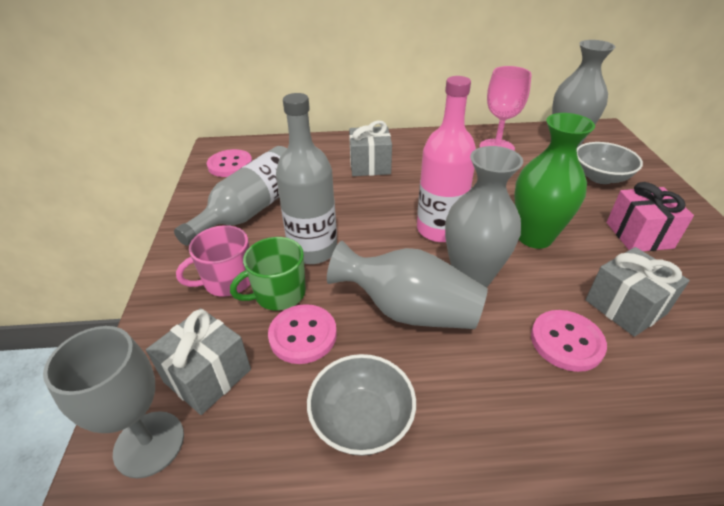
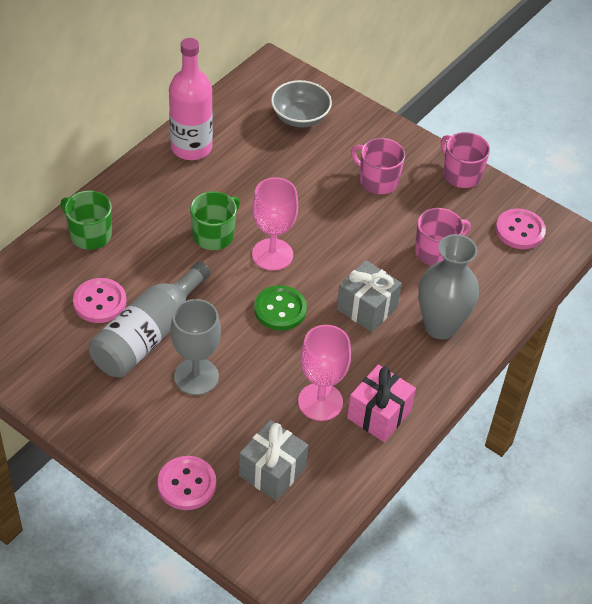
green button: none = 0 -> [254,285,307,331] = 1
green mug: [230,237,306,310] = 1 -> [60,190,112,250] [190,191,240,250] = 2
green vase: [514,113,595,249] = 1 -> none = 0
grey bottle: [174,146,287,246] [276,93,337,264] = 2 -> [89,262,210,378] = 1
grey bowl: [307,354,416,456] [577,142,643,184] = 2 -> [271,80,332,127] = 1
grey gift: [146,308,251,415] [349,120,392,176] [585,247,690,337] = 3 -> [239,420,308,501] [337,260,402,332] = 2
grey vase: [327,241,488,329] [445,146,523,287] [552,40,615,148] = 3 -> [418,234,479,339] = 1
pink goblet: [479,66,532,151] = 1 -> [252,177,298,271] [298,325,351,421] = 2
pink mug: [176,225,250,297] = 1 -> [351,138,405,194] [415,208,471,266] [441,132,490,188] = 3

